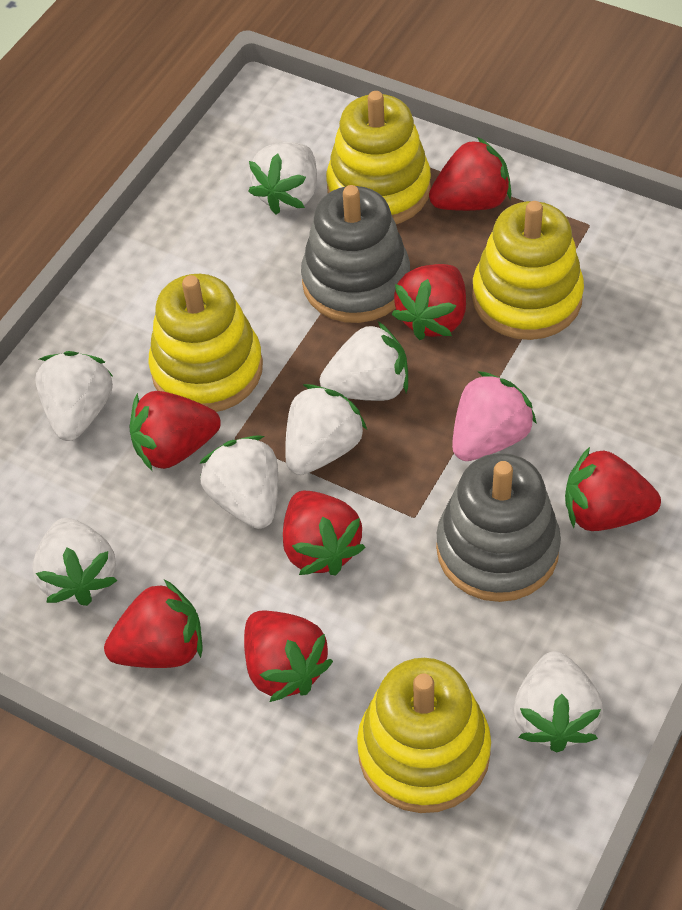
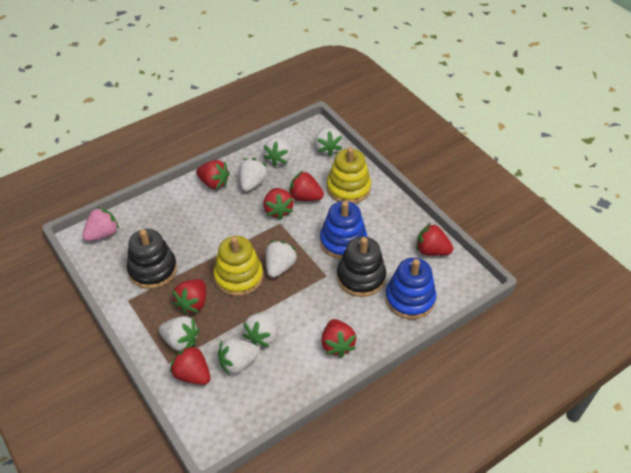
black stacking toy: none = 0 -> [127,229,177,289] [337,236,386,297] = 2
blue stacking toy: none = 0 -> [320,201,367,259] [385,258,436,319] = 2
grey stacking toy: [301,185,410,323] [436,453,561,602] = 2 -> none = 0
yellow stacking toy: [148,274,263,412] [326,91,431,224] [357,658,491,813] [472,201,584,340] = 4 -> [214,236,263,296] [327,147,371,204] = 2

